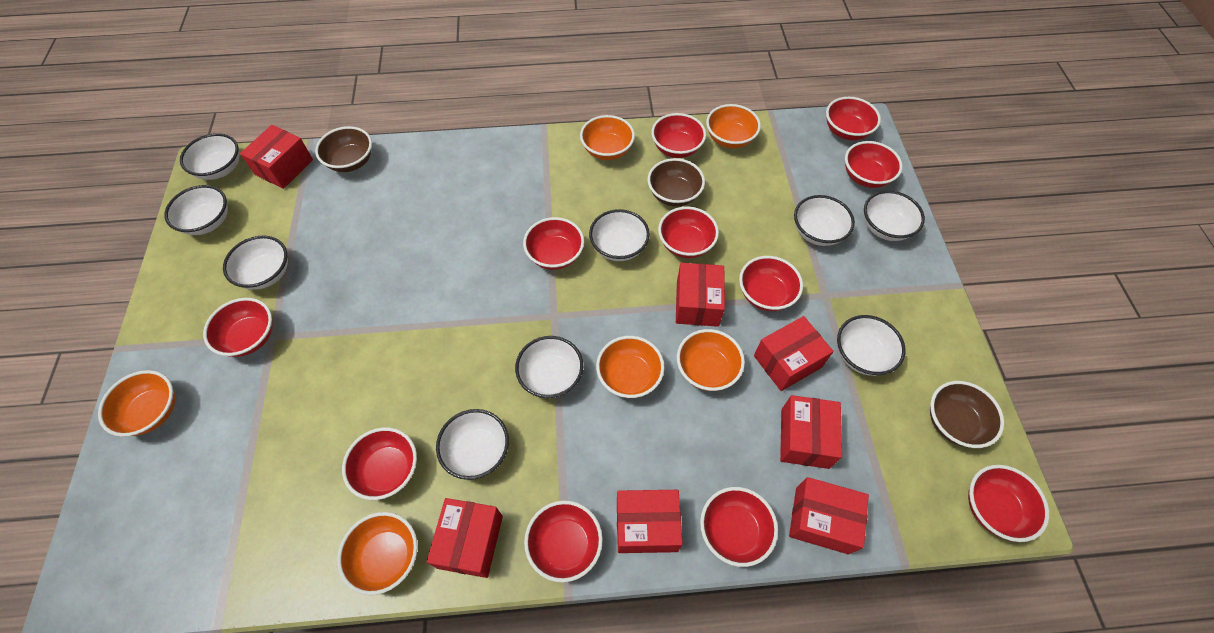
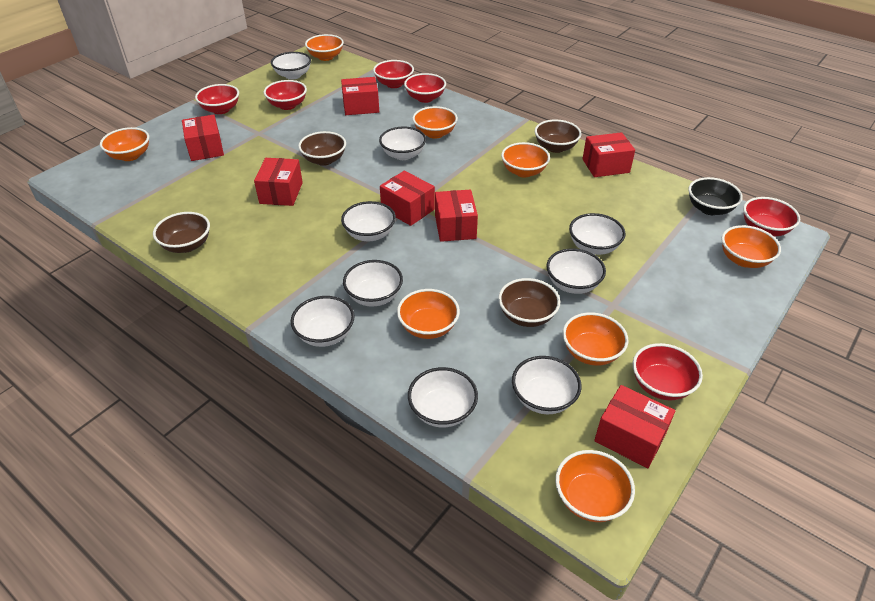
black bowl: none = 0 -> [688,177,743,215] = 1
brown bowl: [315,126,372,172] [647,158,705,207] [930,381,1004,448] = 3 -> [153,212,210,253] [298,131,346,166] [498,278,560,327] [535,120,581,153] = 4
orange bowl: [98,370,175,437] [337,512,418,595] [580,115,635,160] [596,336,664,398] [677,329,745,391] [706,104,761,149] = 6 -> [100,127,149,161] [305,34,344,61] [397,289,460,339] [412,106,458,139] [501,142,550,177] [555,450,635,522] [563,312,628,366] [721,225,781,268] = 8
red bowl: [203,298,273,357] [342,427,417,500] [523,217,584,270] [524,500,603,583] [651,113,706,158] [658,207,719,258] [700,487,778,567] [739,256,803,311] [826,97,881,140] [845,141,903,188] [968,465,1049,542] = 11 -> [195,84,239,114] [264,80,307,110] [373,60,414,88] [404,73,446,103] [633,343,703,400] [743,197,800,236] = 6

